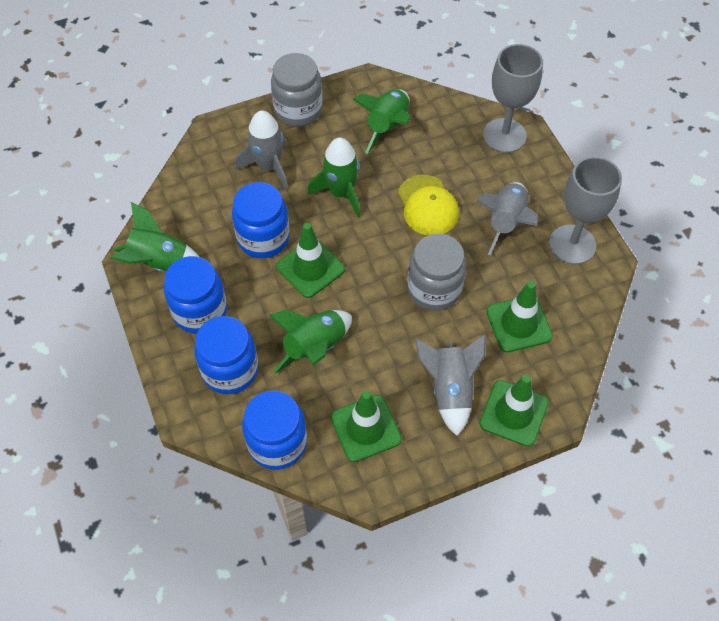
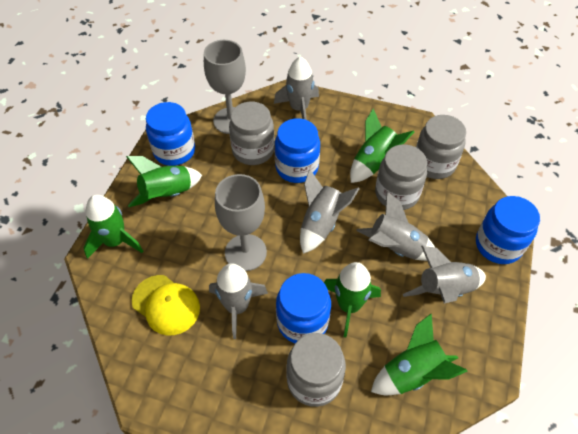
green rocket: [110,202,199,272] [269,310,352,374] [307,137,360,217] [353,89,411,154] = 4 -> [83,195,143,259] [126,156,202,207] [324,262,381,337] [350,109,414,183] [371,313,468,395] = 5
green traffic cone: [276,223,345,298] [331,391,402,462] [479,375,549,447] [486,281,553,352] = 4 -> none = 0
grey jar: [271,53,323,127] [407,234,466,311] = 2 -> [229,102,274,165] [286,333,346,407] [375,144,427,210] [416,115,466,179] = 4
grey rocket: [235,110,288,189] [415,335,486,436] [477,182,538,255] = 3 -> [209,263,268,339] [274,57,319,120] [300,169,360,254] [356,191,435,261] [403,246,486,303] = 5

